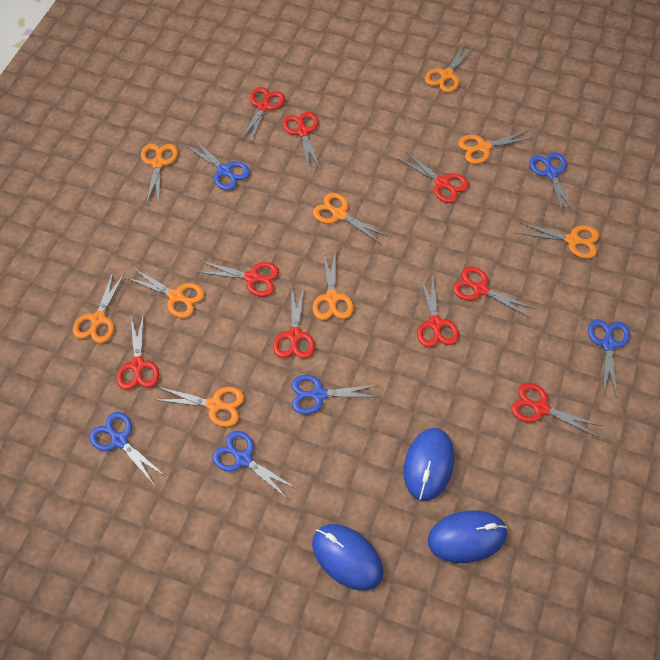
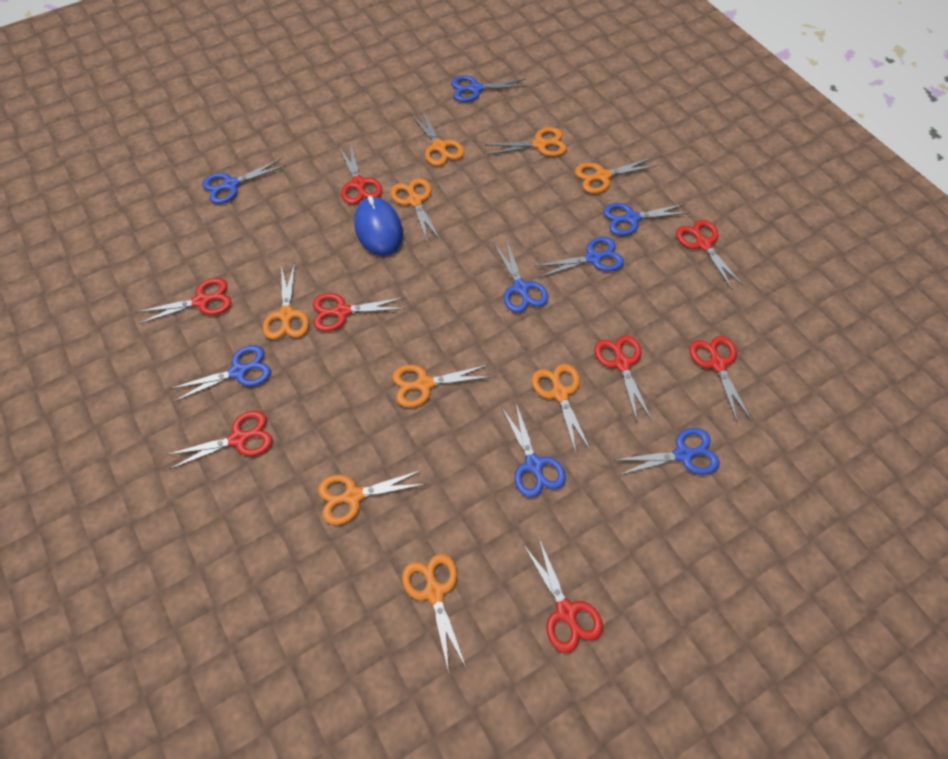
blue mouse: [312,524,384,591] [404,428,454,501] [428,510,508,563] = 3 -> [354,196,403,256] = 1
blue scissors: [89,412,165,483] [185,139,250,190] [212,431,297,500] [291,375,379,414] [529,152,574,214] [588,319,630,398] = 6 -> [170,345,271,402] [202,159,286,204] [451,76,528,102] [494,239,548,313] [501,401,566,498] [536,237,624,278] [603,203,690,236] [616,428,719,475] = 8
red scissors: [116,313,160,390] [198,261,279,297] [240,87,285,142] [273,287,315,359] [282,112,320,169] [398,151,469,203] [417,276,459,347] [453,266,536,318] [511,383,602,437] = 9 -> [137,278,232,324] [166,411,272,469] [313,293,406,332] [339,145,382,204] [523,539,603,653] [594,335,651,422] [676,220,743,290] [689,336,751,422] = 8

